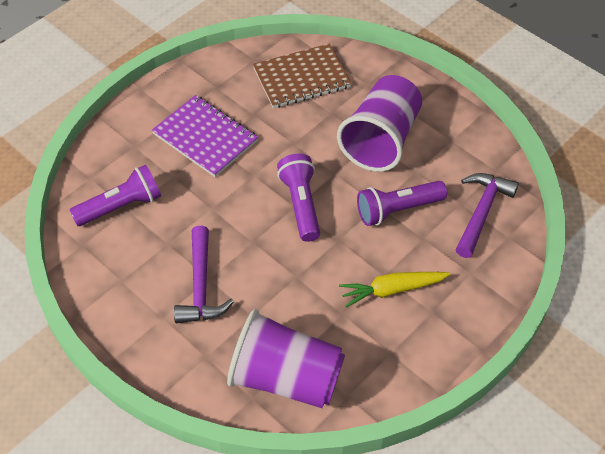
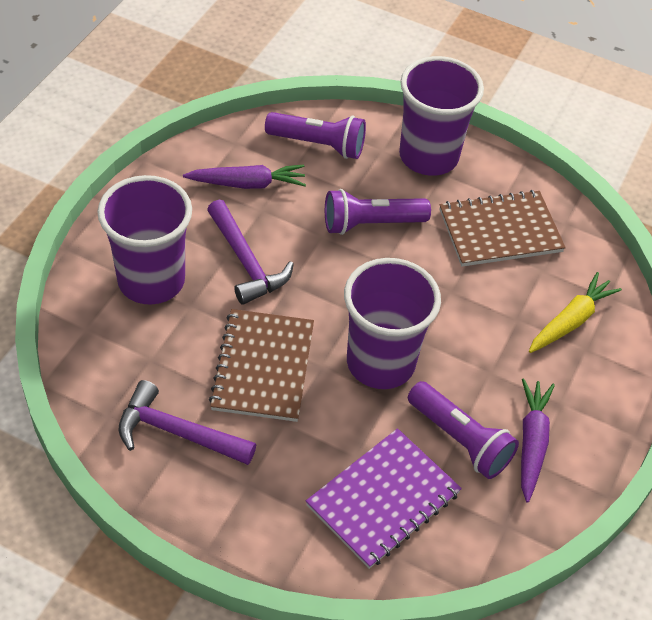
brown notebook: [253,43,352,108] = 1 -> [209,309,314,422] [439,190,566,267] = 2
purple carrot: none = 0 -> [183,165,306,189] [521,378,555,503] = 2
purple cup: [227,309,345,408] [337,75,422,172] = 2 -> [97,175,192,304] [344,258,441,389] [399,56,484,176] = 3

